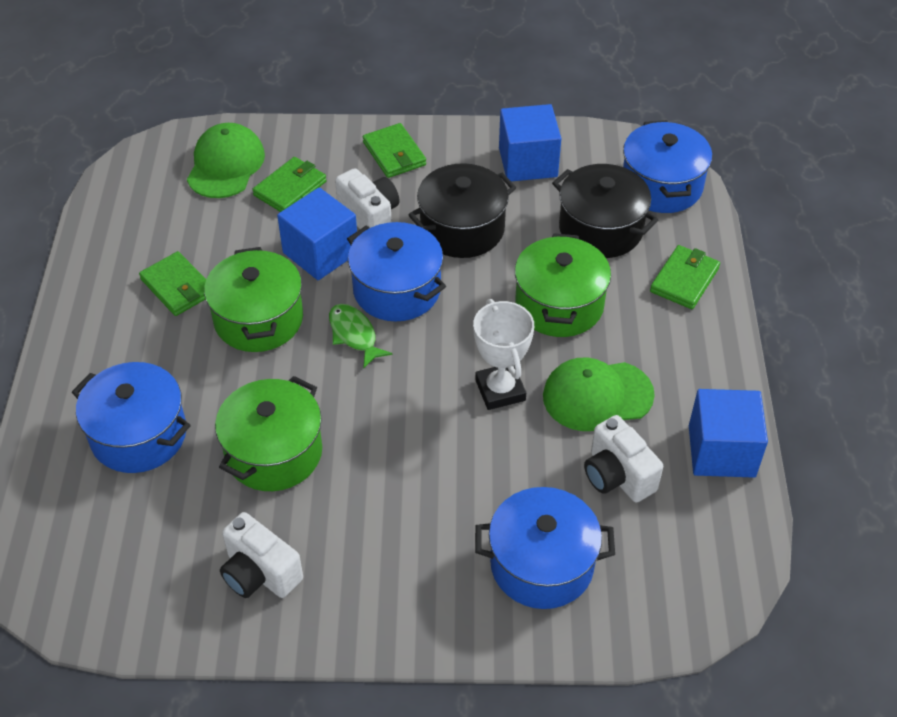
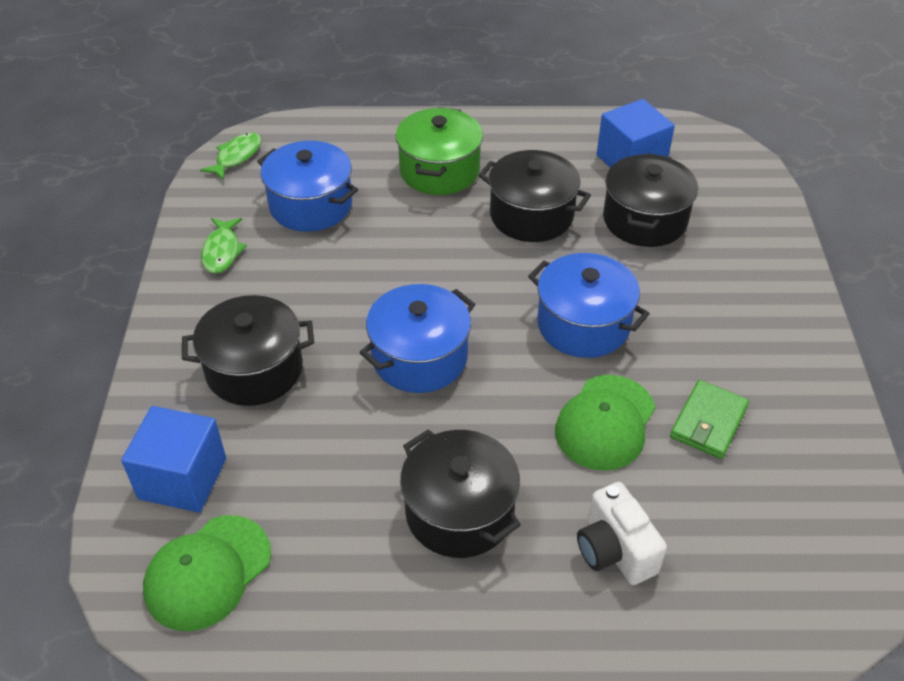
black pot: [408,163,516,258] [552,164,658,258] = 2 -> [182,295,314,406] [400,429,521,558] [478,150,591,242] [603,153,698,247] = 4
blue cube: [277,187,357,280] [499,104,561,181] [689,389,768,478] = 3 -> [121,406,226,513] [597,99,675,168] = 2
blue pot: [72,362,191,473] [347,222,446,321] [475,487,615,609] [623,120,712,213] = 4 -> [257,141,358,232] [359,284,476,393] [528,253,650,358] = 3
green fish: [329,304,392,368] = 1 -> [200,132,261,181] [201,218,247,274] = 2
green pot: [204,247,303,352] [215,376,322,491] [515,233,611,337] = 3 -> [396,107,483,195] = 1
green wallet: [139,251,206,316] [252,157,327,212] [363,123,426,178] [650,245,720,309] = 4 -> [670,380,749,459] = 1
white camera: [220,512,303,598] [335,168,400,229] [584,415,663,503] = 3 -> [577,482,667,585] = 1
white trophy: [473,299,534,410] = 1 -> none = 0

